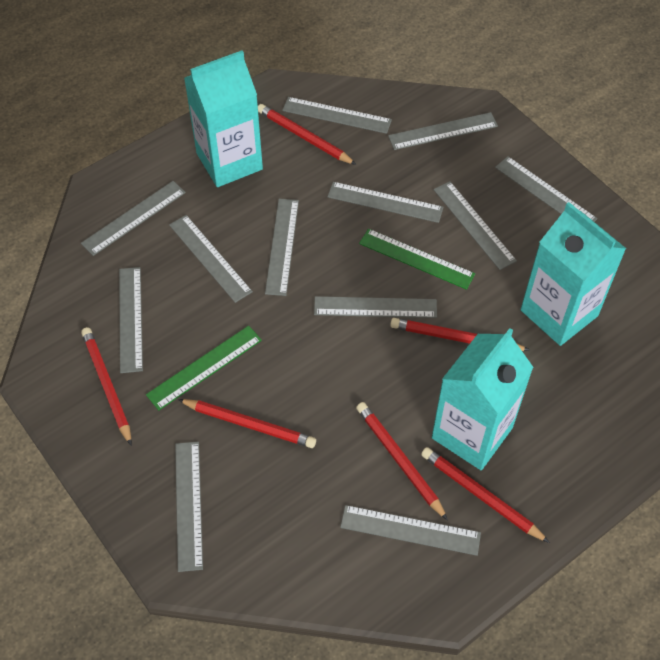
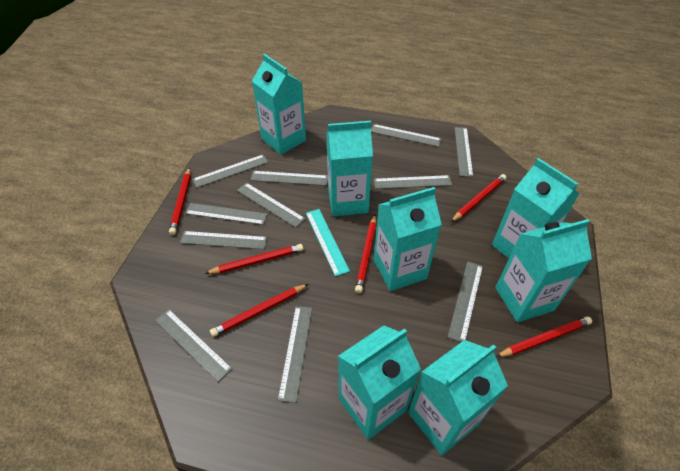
green ruler: [146,325,262,411] [359,229,475,290] = 2 -> none = 0
grey ruler: [81,181,186,256] [119,267,143,373] [169,215,253,303] [175,442,203,572] [265,199,299,296] [282,97,392,134] [314,296,437,318] [327,182,443,223] [340,505,481,556] [388,112,498,150] [433,181,517,270] [495,156,598,222] = 12 -> [155,309,232,382] [180,231,267,249] [185,203,268,225] [192,155,268,188] [237,183,305,227] [250,171,328,186] [278,306,312,403] [371,124,441,147] [374,175,452,189] [448,261,483,342] [455,127,473,177] = 11
turquoise carton: [184,50,263,187] [432,328,534,470] [521,202,626,346] = 3 -> [252,53,306,155] [326,121,373,217] [338,326,421,440] [374,187,442,291] [408,340,508,455] [492,158,579,259] [495,219,592,322] = 7
turquoise ruler: none = 0 -> [306,209,350,276] = 1

